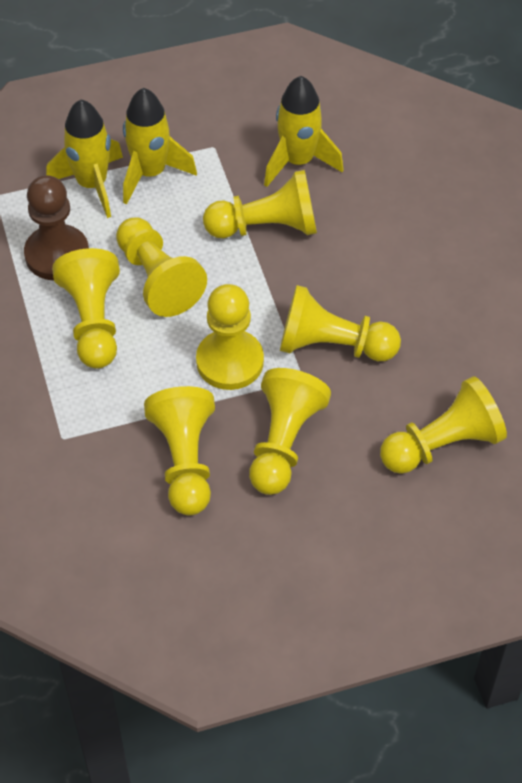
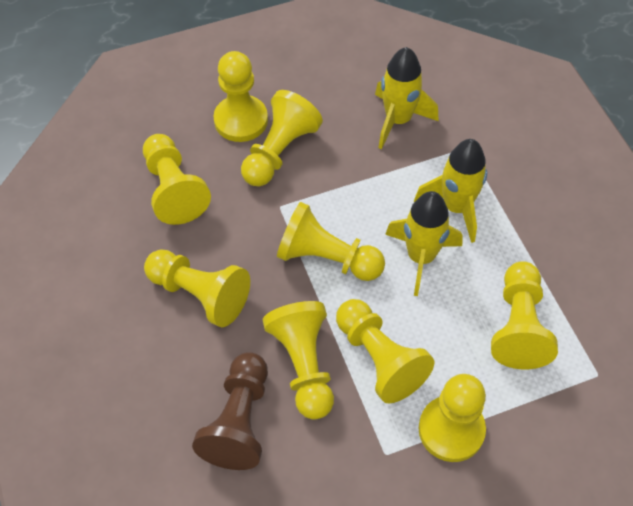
yellow pawn: [52,248,120,369] [116,217,207,317] [144,386,215,515] [196,284,264,390] [203,170,317,238] [249,368,331,495] [280,285,401,361] [380,376,507,474] = 8 -> [143,134,211,225] [144,250,250,327] [213,51,268,142] [241,90,323,186] [263,301,334,420] [277,202,385,281] [336,299,434,404] [419,374,486,462] [491,261,558,369] = 9

